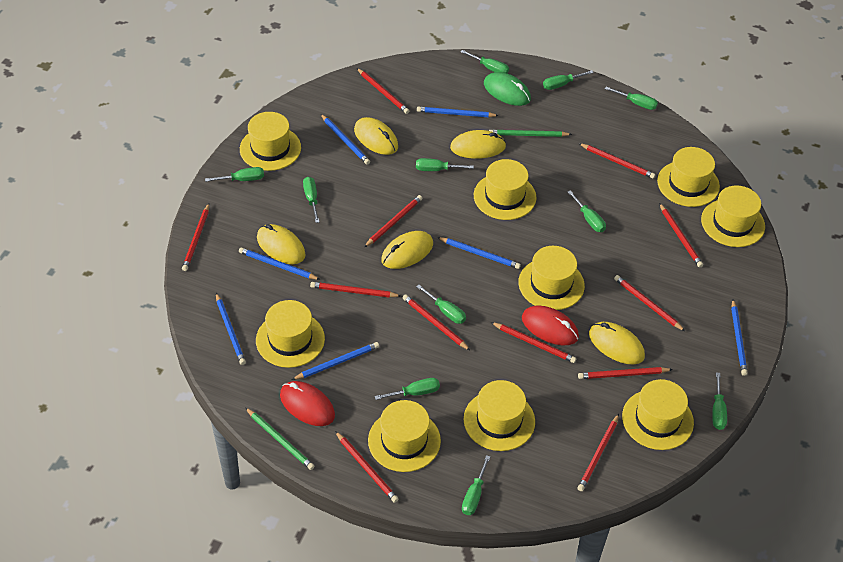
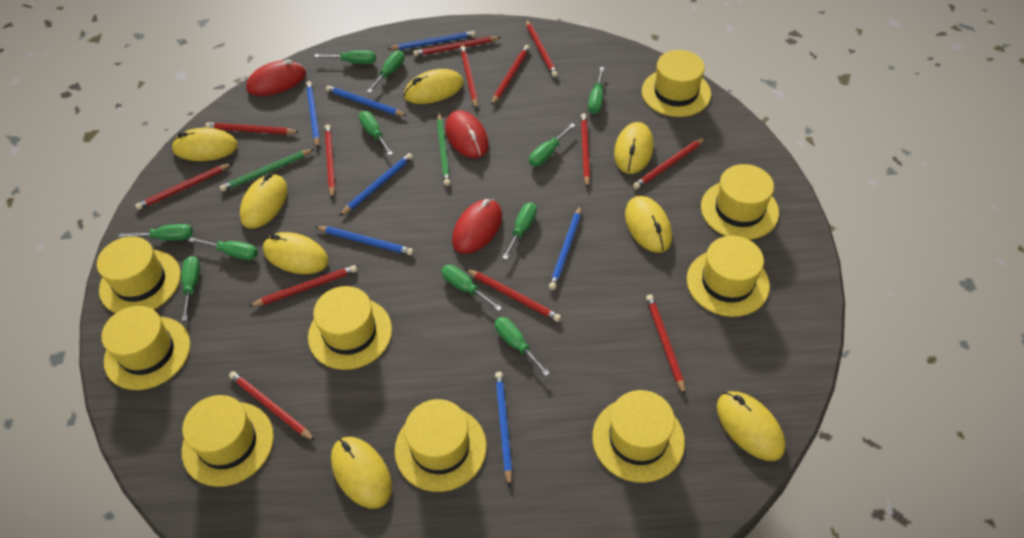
green mouse: [484,72,531,106] = 1 -> none = 0
red mouse: [280,381,335,426] [522,305,579,345] = 2 -> [246,60,306,96] [445,110,489,158] [452,199,502,254] = 3
red pencil: [182,203,209,271] [310,282,401,298] [335,431,398,503] [357,68,409,114] [364,195,422,247] [402,294,471,351] [491,322,576,363] [578,367,673,379] [578,414,619,491] [579,143,655,179] [614,275,685,331] [659,203,703,268] = 12 -> [135,163,232,210] [205,122,298,134] [229,371,315,441] [248,265,357,307] [325,125,335,199] [413,36,501,56] [460,46,478,109] [466,269,561,322] [491,45,530,106] [526,20,558,77] [581,113,590,188] [633,137,706,189] [646,295,685,395] = 13
yellow mouse: [257,224,306,264] [354,117,398,155] [381,231,433,269] [450,130,506,159] [589,322,645,364] = 5 -> [171,127,238,161] [240,173,288,229] [263,232,329,274] [331,437,392,509] [404,69,464,104] [614,122,654,174] [625,196,672,253] [717,391,785,461] = 8

